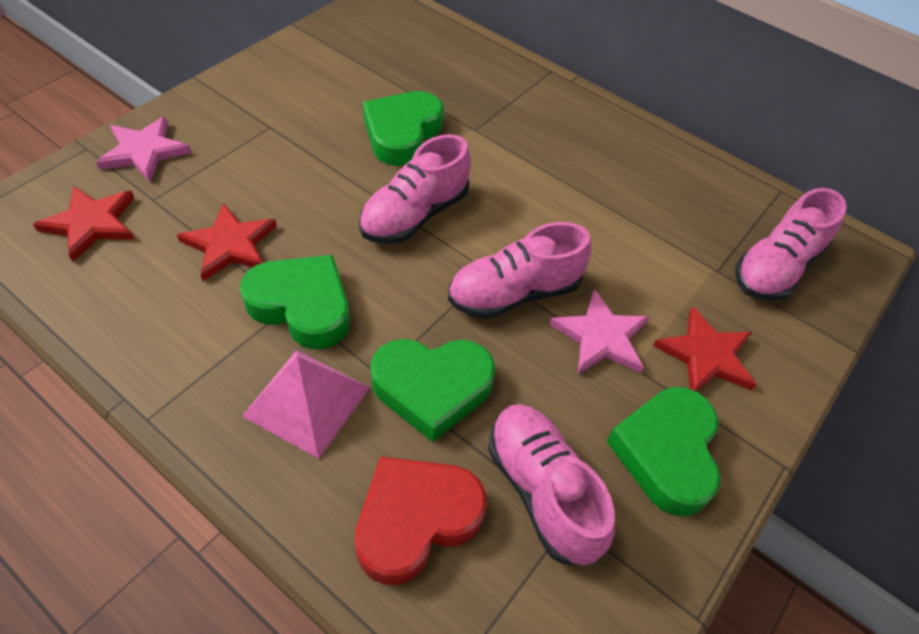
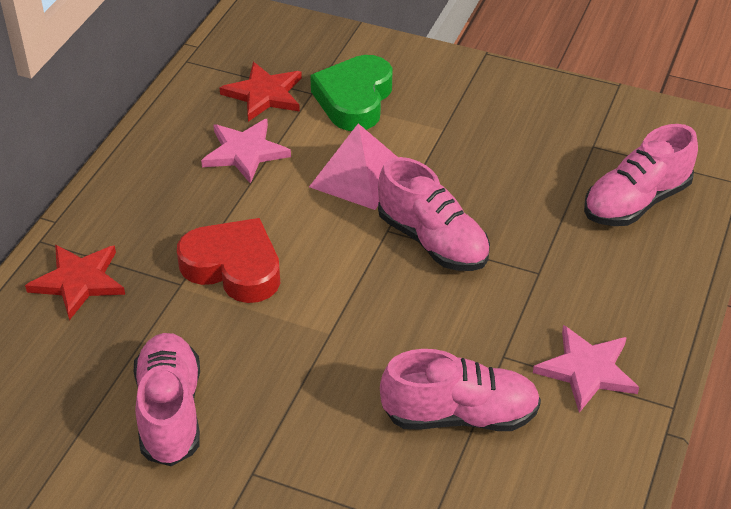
green heart: [240,255,350,349] [363,91,444,166] [370,339,496,442] [607,387,721,516] = 4 -> [310,55,393,131] = 1
red star: [33,186,135,262] [177,203,277,281] [653,306,757,391] = 3 -> [25,244,125,320] [220,62,302,122] = 2

